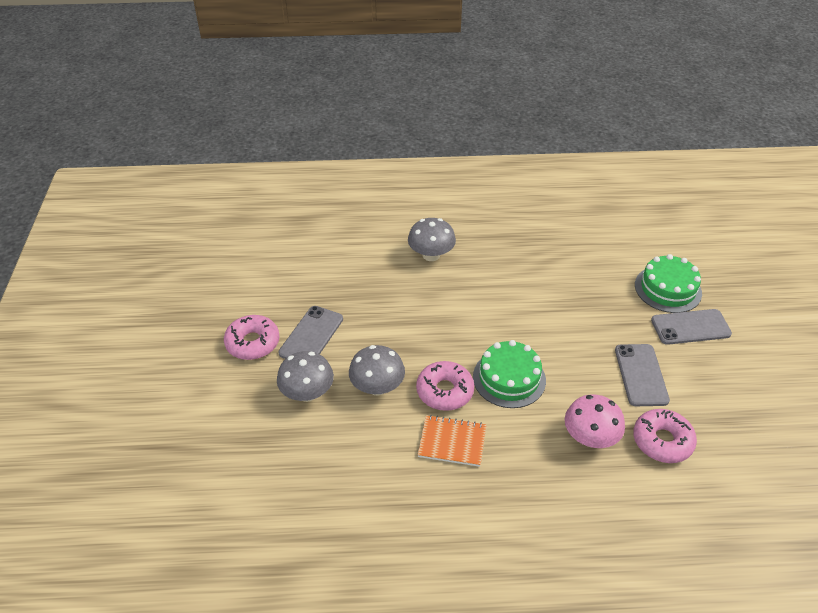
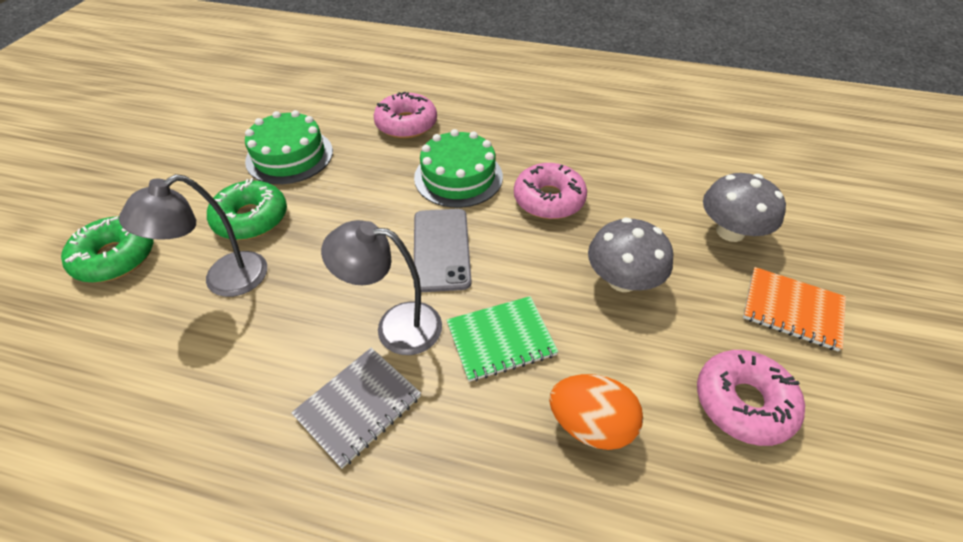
green donut: none = 0 -> [61,216,153,283] [207,178,287,240] = 2
green notebook: none = 0 -> [447,296,558,382] = 1
grey lamp: none = 0 -> [119,174,267,297] [321,220,442,355] = 2
grey mushroom: [277,351,334,402] [349,345,405,396] [408,218,456,261] = 3 -> [588,217,673,292] [703,173,786,242] = 2
grey notebook: none = 0 -> [291,348,421,468] = 1
grey phone: [278,306,343,359] [615,344,670,406] [651,309,732,345] = 3 -> [413,209,471,292] = 1
orange egg: none = 0 -> [549,374,643,450] = 1
pink mushroom: [565,394,625,448] = 1 -> none = 0

